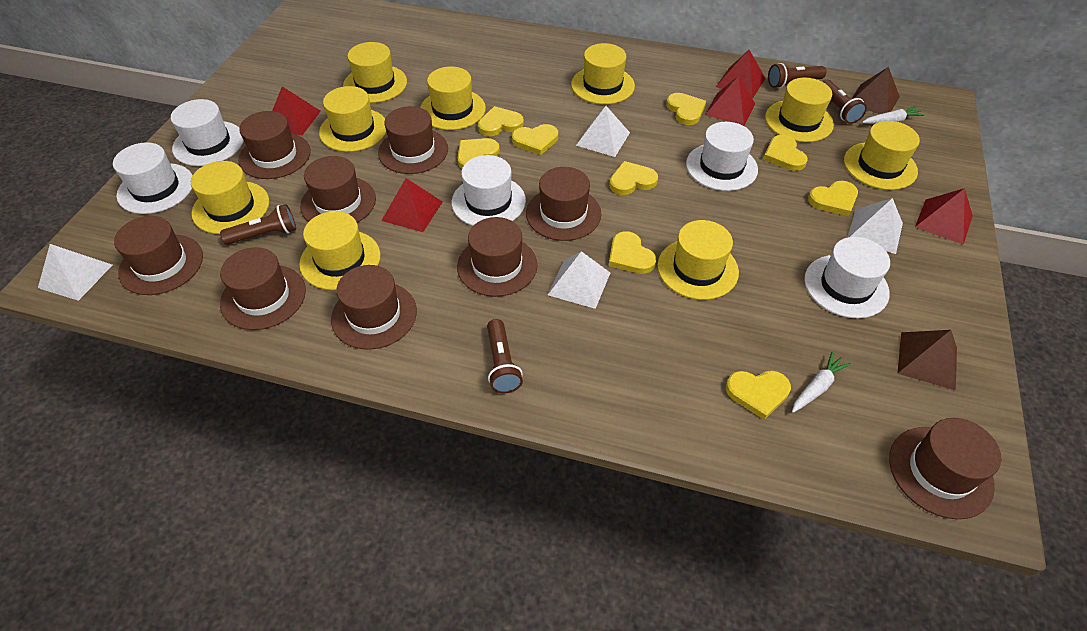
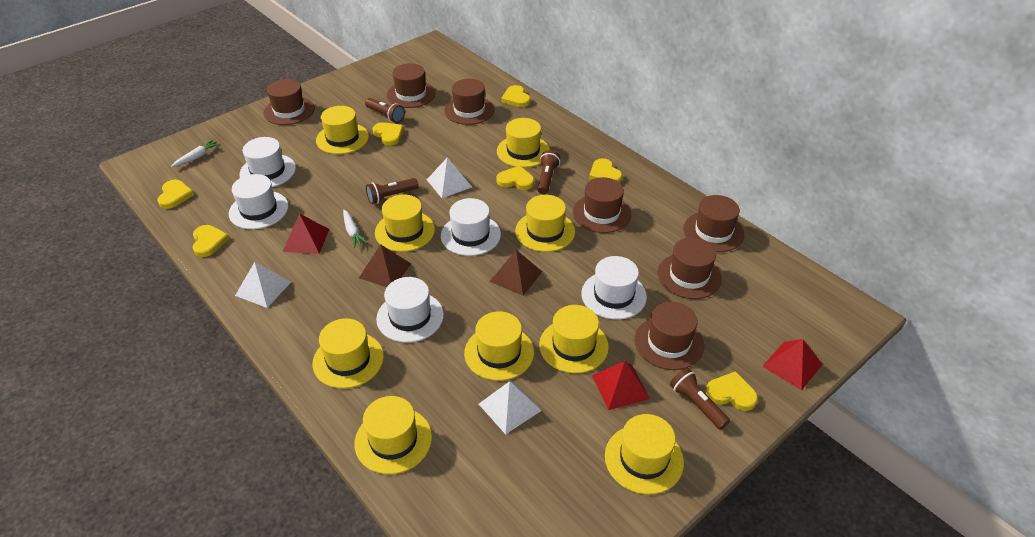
brown hat: [114,216,203,295] [220,247,306,330] [238,111,311,179] [300,156,376,223] [331,265,417,350] [378,106,448,174] [457,217,537,297] [526,167,601,241] [889,418,1001,519] = 9 -> [264,79,315,125] [387,63,436,108] [444,79,494,125] [573,177,631,233] [634,302,704,370] [657,237,722,299] [683,195,744,252] = 7
red pyramid: [272,86,321,135] [381,178,443,232] [705,76,755,126] [716,50,766,98] [915,188,973,245] = 5 -> [283,214,329,254] [592,361,650,410] [762,339,823,390] = 3
white pyramid: [38,244,112,301] [548,251,610,309] [576,106,630,157] [847,198,903,254] = 4 -> [235,262,291,308] [427,157,472,198] [479,381,542,434] = 3
yellow heart: [458,138,500,169] [478,106,524,136] [512,124,558,155] [609,161,658,195] [609,231,656,274] [666,93,706,125] [726,371,791,420] [763,135,808,171] [808,181,858,216] = 9 -> [158,180,194,209] [192,225,230,257] [373,122,404,146] [496,166,534,190] [501,85,531,107] [589,158,622,183] [706,371,758,411] = 7

